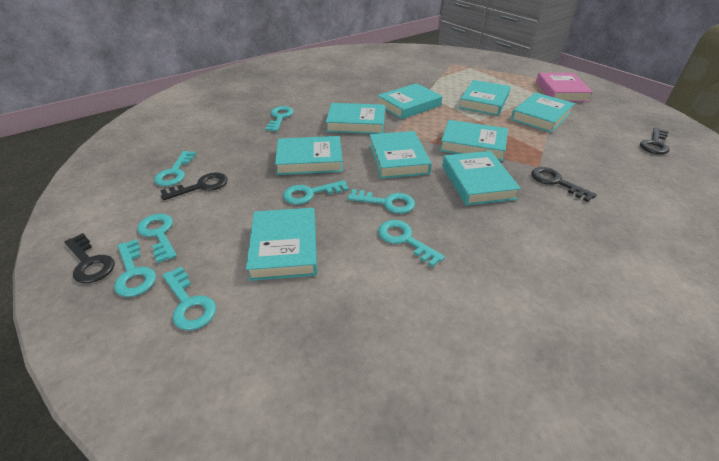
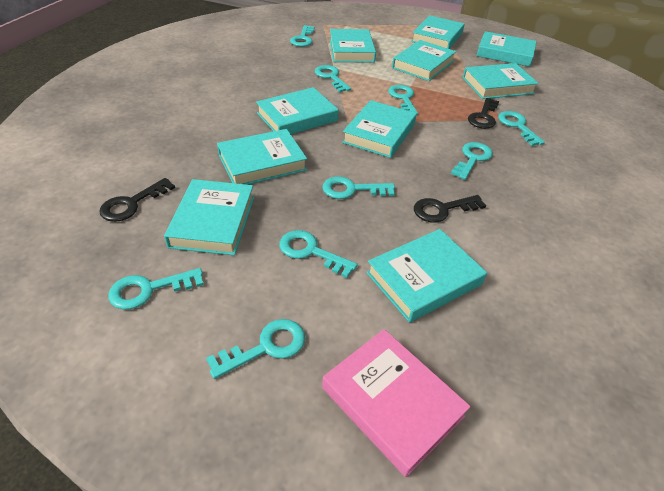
black key: [64,233,115,283] [160,172,228,200] [531,167,597,202] [640,128,669,154] = 4 -> [100,178,175,222] [414,195,486,223] [468,98,499,129] = 3
turquoise book: [246,208,317,281] [275,136,343,175] [326,103,385,134] [369,131,432,179] [377,83,442,119] [440,120,508,161] [442,151,521,206] [459,80,511,116] [511,92,575,133] = 9 -> [164,179,254,255] [217,129,307,185] [256,87,338,134] [330,29,376,63] [342,100,417,158] [366,229,487,323] [392,40,456,81] [411,15,465,49] [463,63,539,99] [476,31,537,67] = 10
turquoise key: [114,239,156,297] [137,214,177,263] [154,151,196,186] [162,266,216,331] [265,106,294,131] [283,180,349,205] [347,189,415,214] [378,220,445,267] = 8 -> [108,268,204,310] [206,319,305,379] [279,230,358,278] [290,25,314,47] [315,65,351,92] [322,176,395,199] [388,85,418,115] [451,142,493,180] [498,111,545,146] = 9

